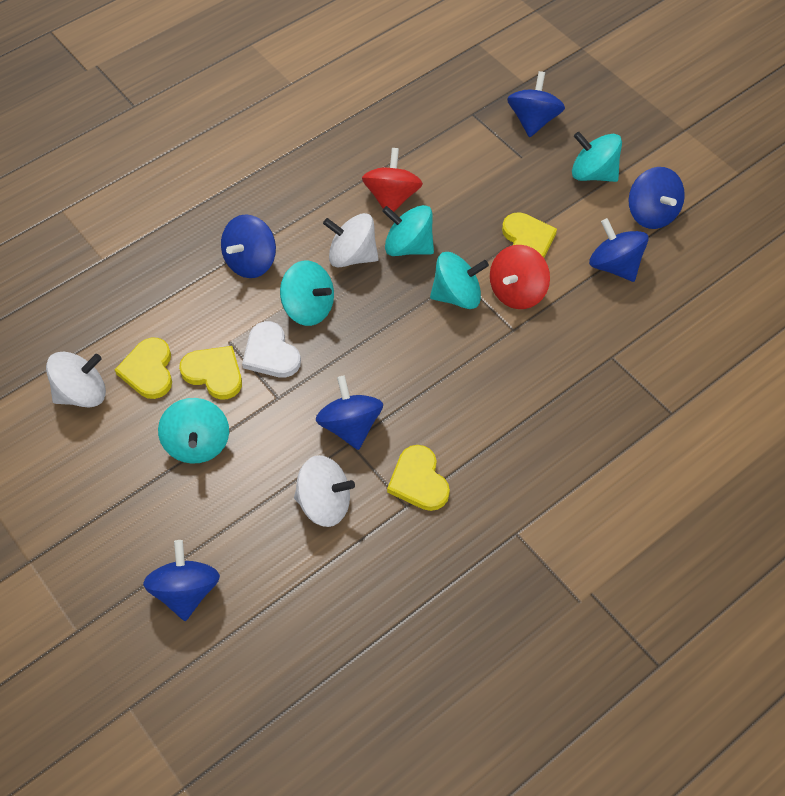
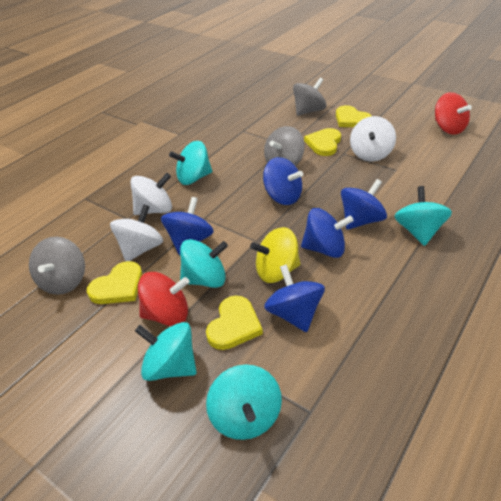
blue spinning top: [143,540,220,621] [221,214,276,278] [316,375,383,450] [507,71,565,137] [589,218,649,282] [628,167,685,229] = 6 -> [161,197,214,255] [263,157,303,205] [264,264,325,332] [301,208,354,258] [341,179,387,230] = 5
grey spinning top: none = 0 -> [29,237,85,295] [264,126,305,166] [293,78,326,116] = 3
white heart: [242,321,301,378] = 1 -> none = 0
yellow spinning top: none = 0 -> [250,227,300,283] = 1

